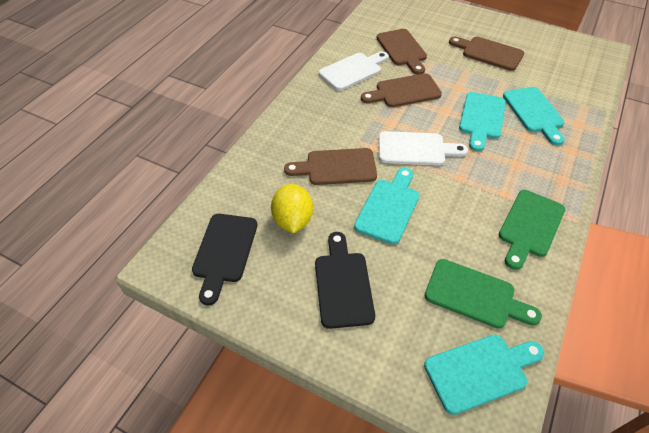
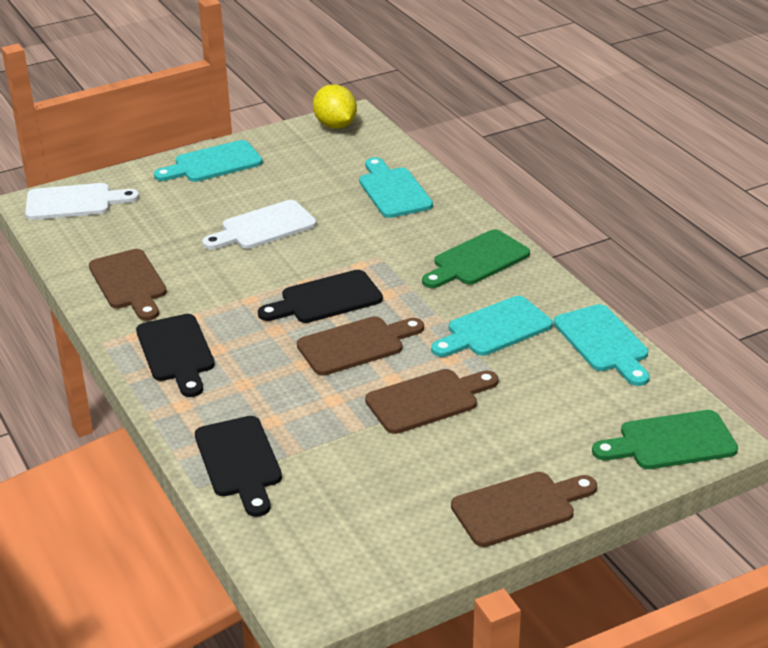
black cutting board: [192,214,258,305] [315,232,375,329] = 2 -> [136,314,215,397] [195,416,282,517] [258,270,383,323] = 3

